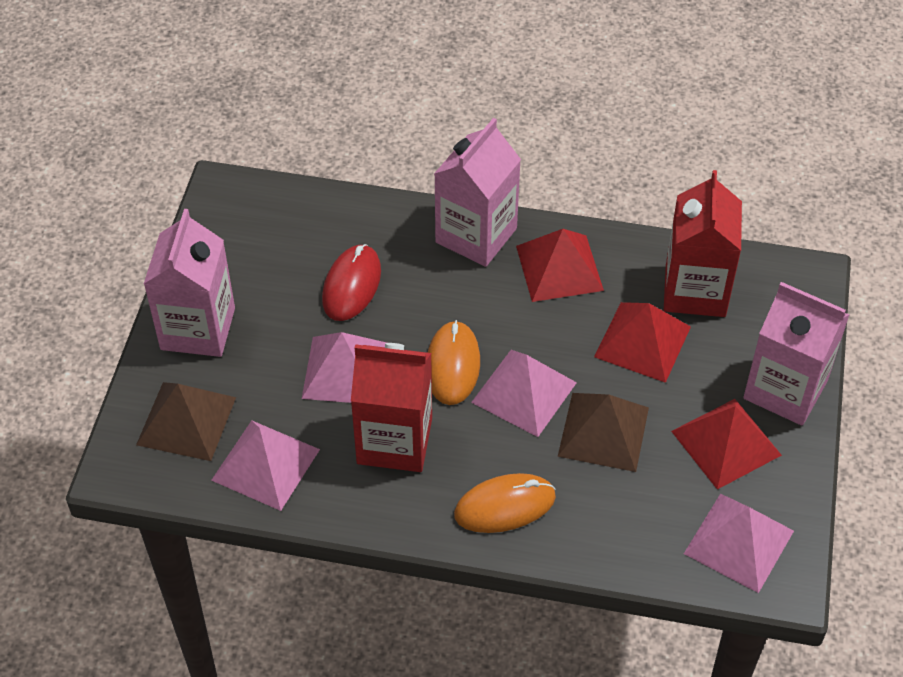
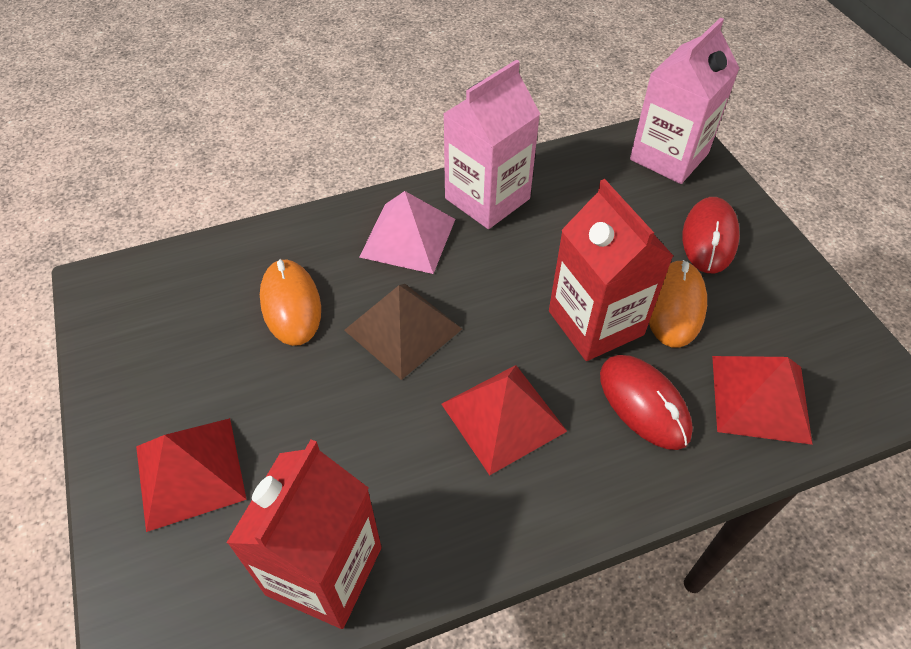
brown pyramid: [136,382,236,461] [558,393,649,472] = 2 -> [344,284,462,380] = 1
pink carton: [144,209,235,357] [434,118,521,267] [743,282,849,425] = 3 -> [443,60,540,229] [630,17,740,184] = 2
pink pyramid: [211,421,320,511] [302,332,387,403] [471,350,577,437] [684,493,794,593] = 4 -> [359,191,455,274] = 1
red mouse: [322,244,381,321] = 1 -> [600,355,693,450] [683,197,740,273] = 2

